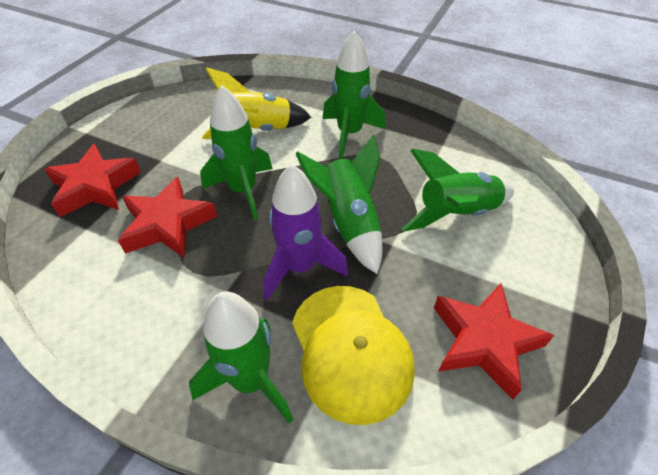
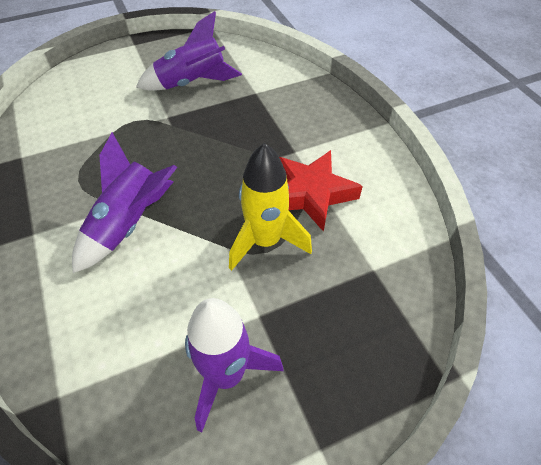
green rocket: [189,291,293,423] [200,85,273,220] [296,134,382,274] [323,31,385,158] [402,149,514,232] = 5 -> none = 0
purple rocket: [264,164,348,300] = 1 -> [72,132,177,273] [136,11,242,91] [185,298,284,432] = 3
red star: [44,144,141,217] [118,177,217,258] [434,283,554,400] = 3 -> [279,150,363,232] = 1
yellow cap: [292,286,415,425] = 1 -> none = 0

